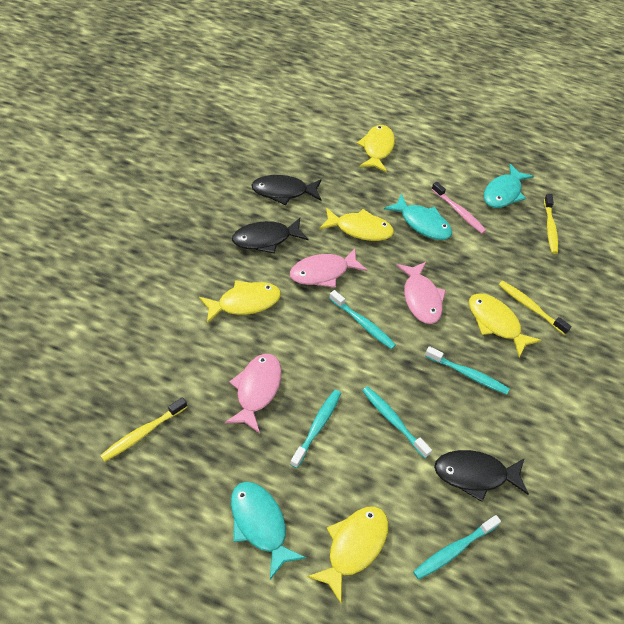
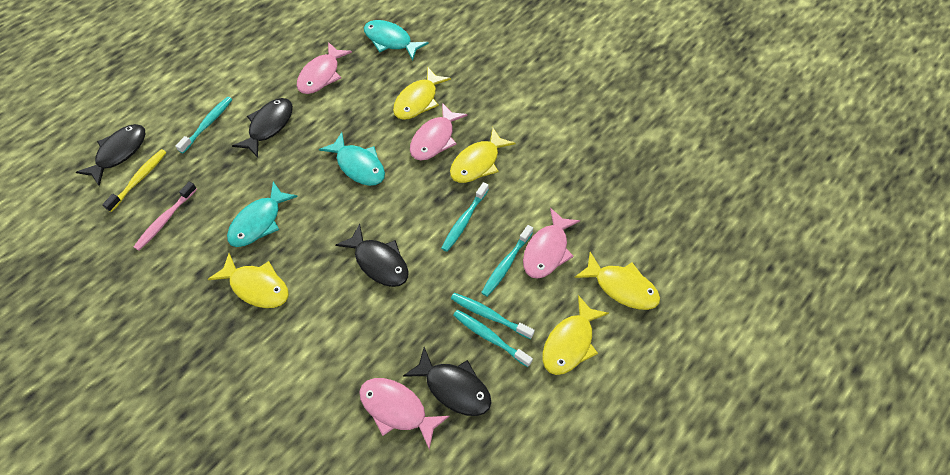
black fish: [232,218,308,254] [251,175,322,205] [434,450,529,502] = 3 -> [76,124,146,186] [232,98,293,158] [335,224,409,287] [403,347,492,416] = 4
pink fish: [225,354,282,433] [290,248,367,288] [396,262,446,324] = 3 -> [297,42,352,94] [359,378,450,450] [410,103,467,161] [523,208,580,279] = 4
yellow toothbrush: [100,397,187,462] [499,281,572,335] [544,194,558,254] = 3 -> [102,149,167,212] = 1

